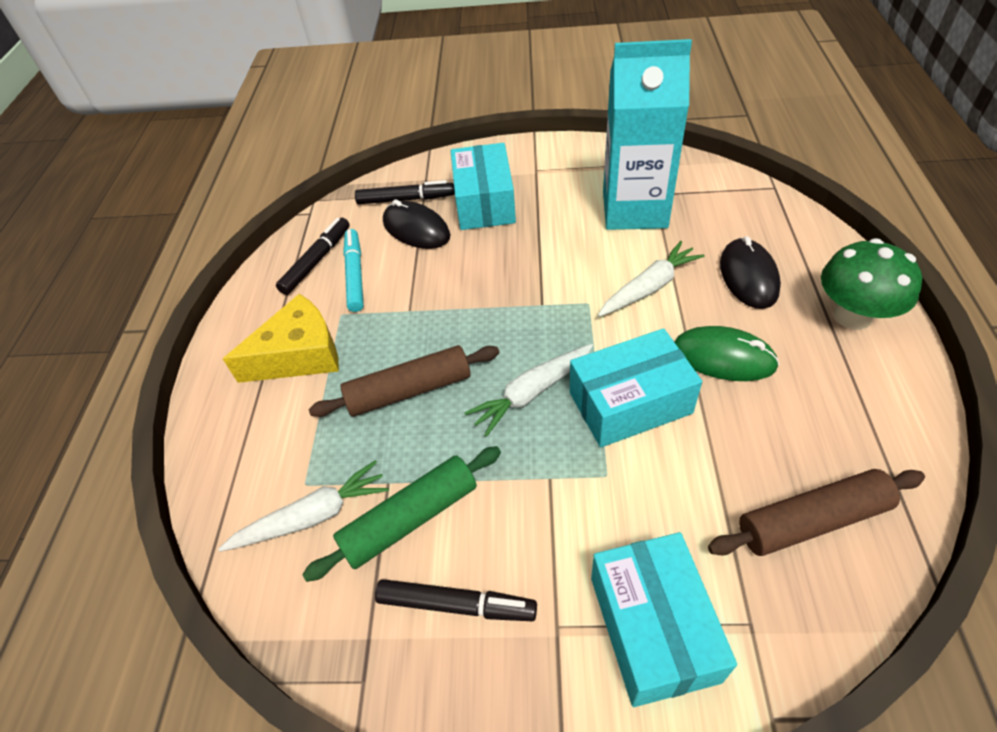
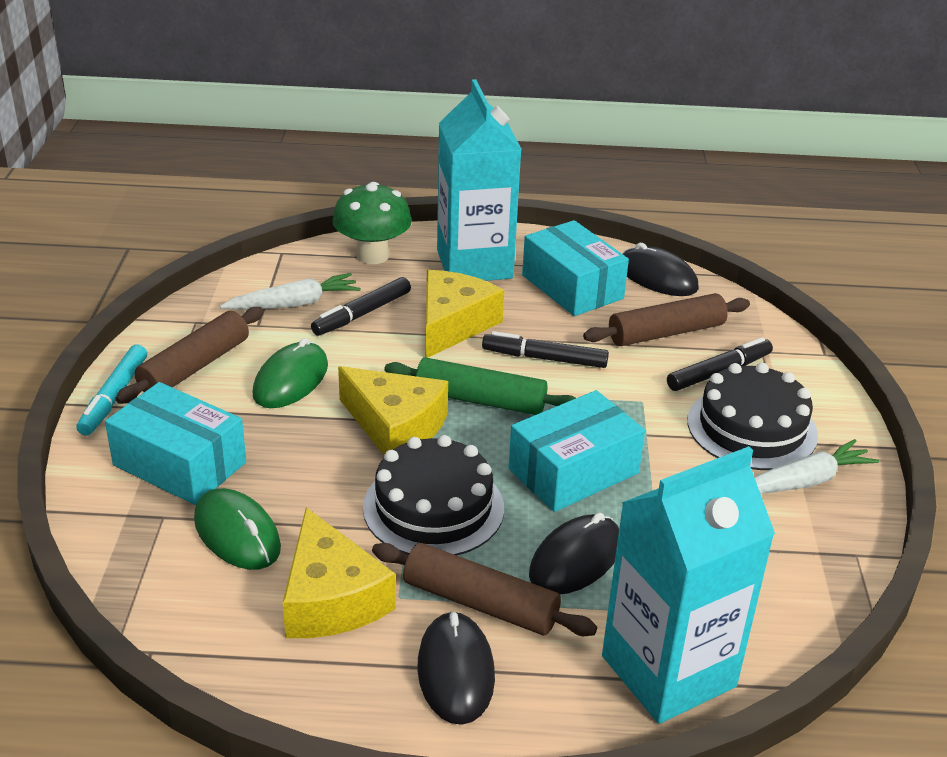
black cake: none = 0 -> [363,435,504,556] [687,363,818,470] = 2
black mouse: [383,199,450,249] [720,236,781,309] = 2 -> [417,611,495,725] [529,512,619,595] [622,243,699,296] = 3
brown rolling pin: [309,345,500,417] [708,469,925,556] = 2 -> [115,307,264,404] [372,543,597,636] [583,293,750,346] = 3
green mouse: [675,326,779,381] = 1 -> [194,488,281,570] [252,338,328,408] = 2
turquoise carton: [603,39,692,230] = 1 -> [437,79,522,281] [602,446,775,724] = 2
white carrot: [218,460,389,552] [464,344,593,437] [598,241,705,317] = 3 -> [220,273,360,310] [754,439,879,494] = 2
yellow cheese: [223,294,339,383] = 1 -> [283,507,396,638] [338,366,448,455] [426,270,504,358] = 3

